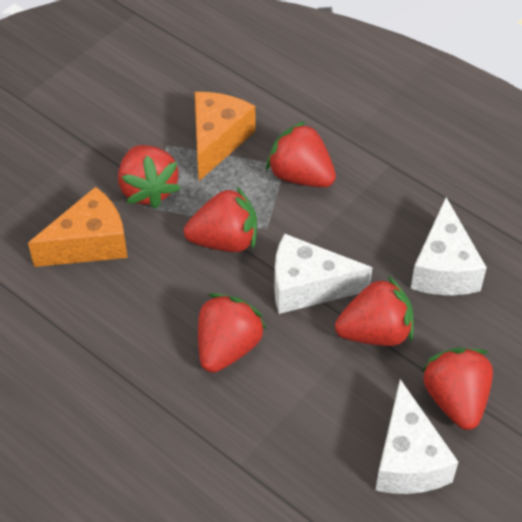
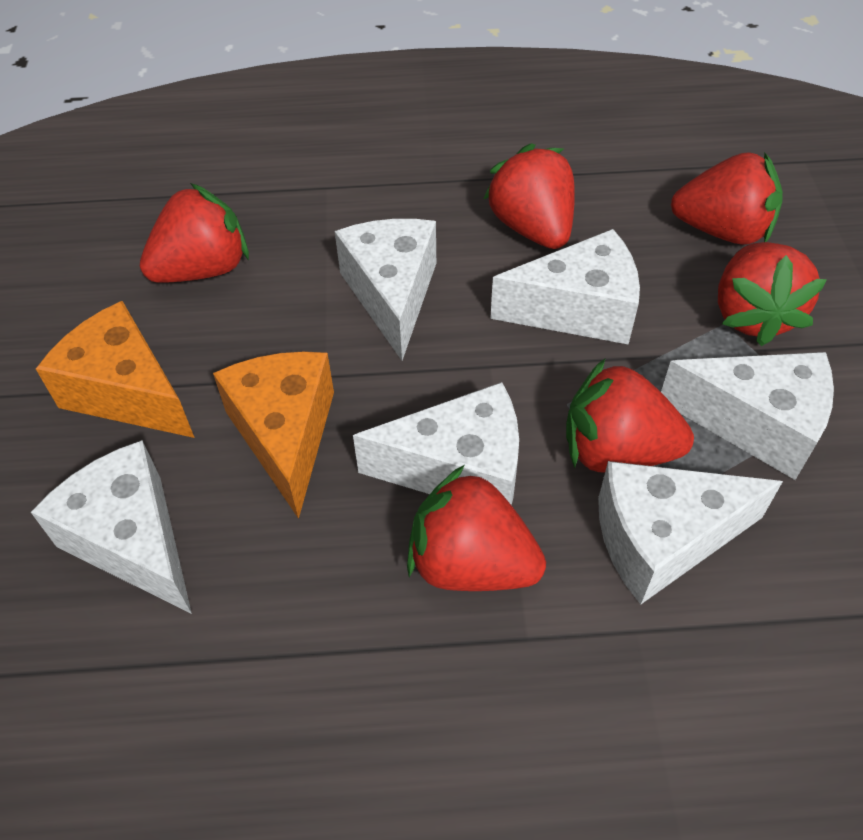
white cheese: [274,233,372,314] [375,379,458,494] [411,197,487,295] = 3 -> [31,440,192,614] [335,219,436,361] [353,382,519,505] [490,229,640,345] [598,461,783,604] [661,352,834,480] = 6

